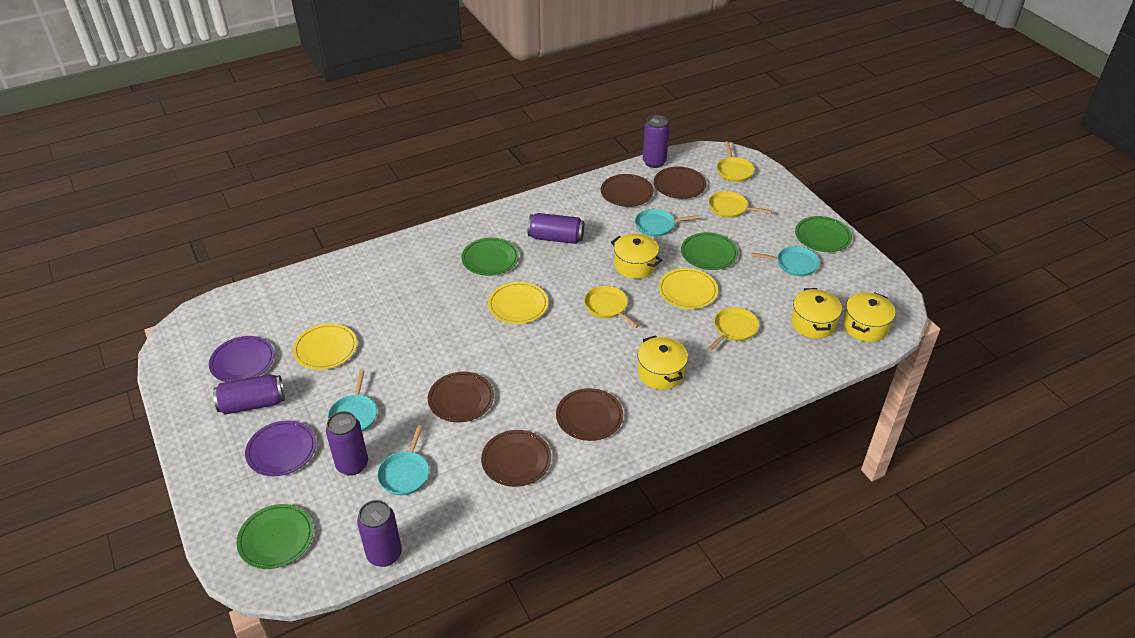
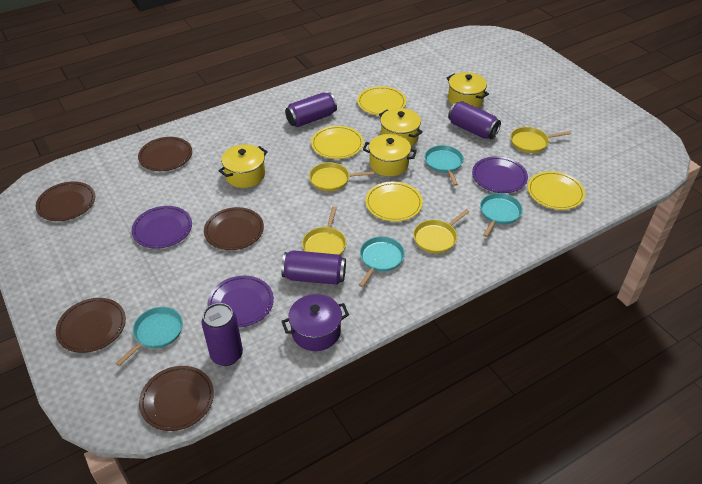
green plate: [236,504,313,569] [461,238,519,276] [681,232,738,270] [795,216,852,252] = 4 -> none = 0
purple can: [213,374,285,415] [326,411,368,476] [357,500,402,567] [528,213,584,244] [643,115,670,168] = 5 -> [202,303,243,366] [281,250,346,285] [285,92,337,127] [448,101,501,139] = 4
purple plate: [209,336,275,382] [245,420,316,476] = 2 -> [131,206,192,249] [208,276,274,328] [472,156,528,193] = 3
purple pot: none = 0 -> [281,294,349,351] = 1
yellow plate: [293,324,357,370] [488,282,548,324] [658,268,718,309] = 3 -> [311,126,364,159] [357,86,406,115] [365,182,423,221] [528,171,585,210] = 4

